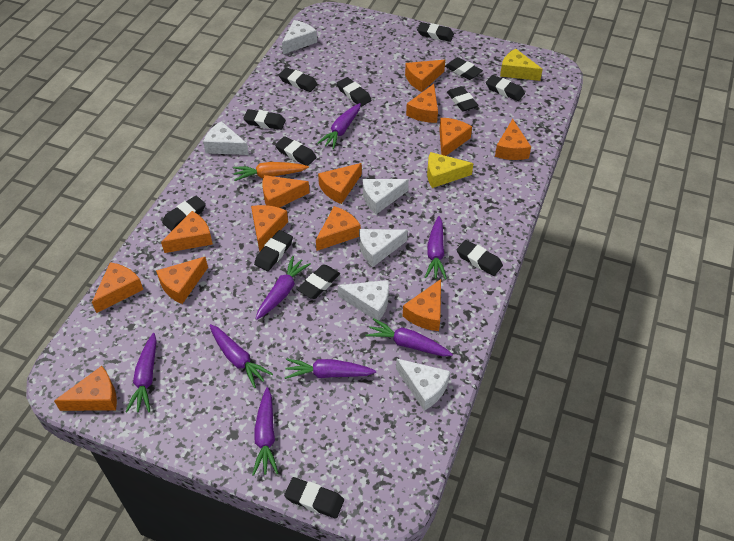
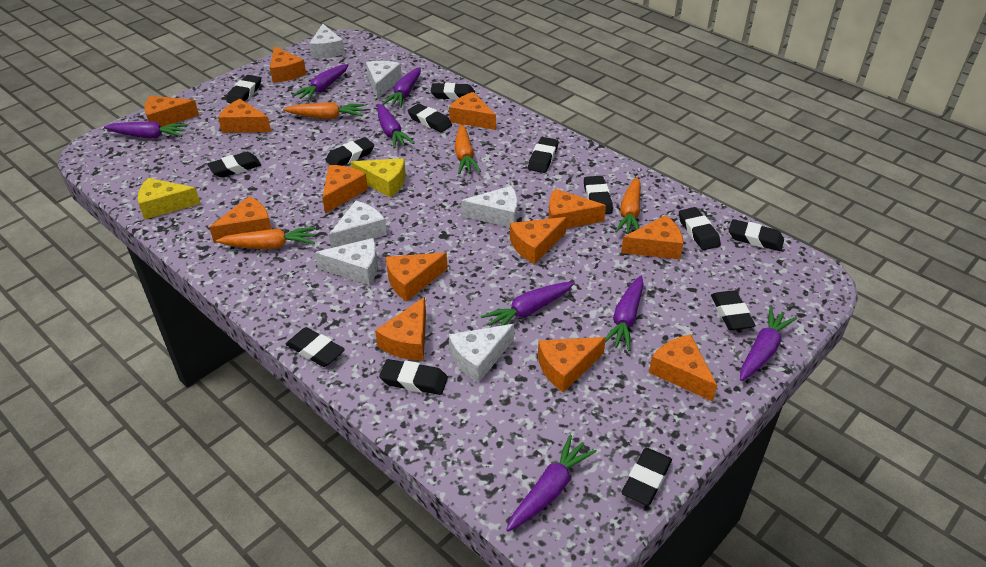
orange carrot: [233,162,309,181] = 1 -> [216,227,316,249] [283,102,364,119] [455,124,481,174] [615,177,641,234] = 4

